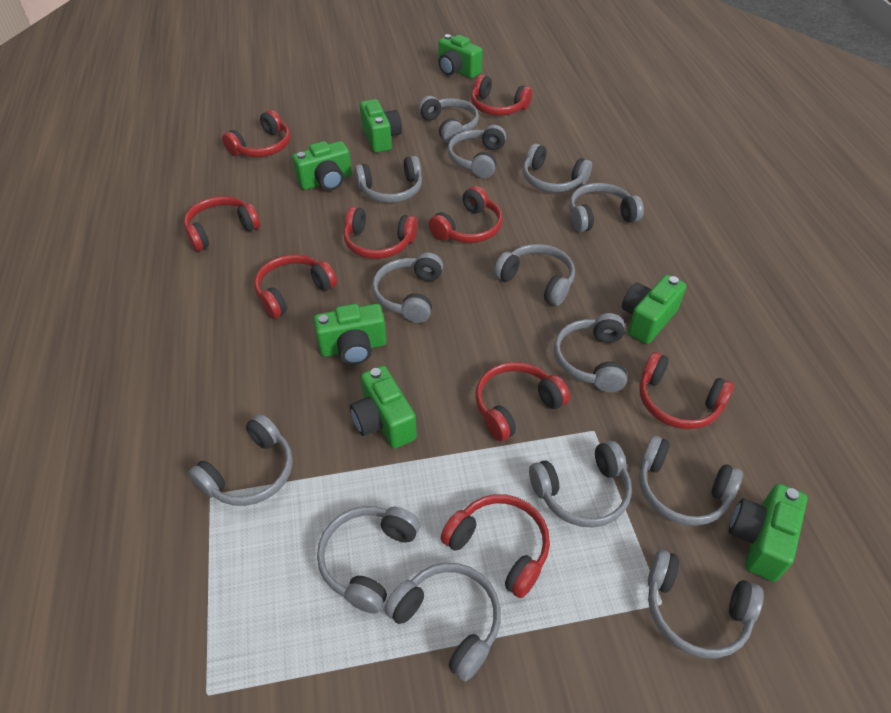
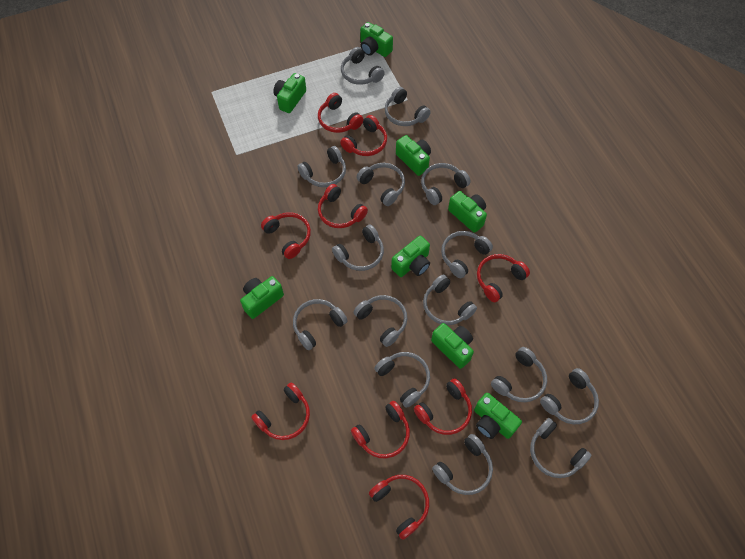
green camera: [292,141,352,190] [314,304,387,365] [350,366,417,448] [360,99,402,153] [438,34,483,78] [622,275,686,344] [729,484,807,582] = 7 -> [240,276,284,319] [273,73,306,113] [360,22,393,57] [391,236,430,277] [396,135,431,176] [431,323,474,369] [448,191,487,233] [474,393,522,439] = 8
grey headphones: [188,414,293,506] [317,506,420,614] [354,156,422,203] [372,253,443,323] [384,563,501,682] [418,96,479,143] [447,125,506,178] [494,244,575,306] [523,144,592,192] [529,441,632,528] [554,313,627,392] [569,183,644,232] [639,436,743,526] [648,549,764,658] = 14 -> [293,299,348,350] [297,146,346,187] [332,225,384,271] [341,47,385,85] [353,295,407,347] [356,163,405,206] [374,352,430,408] [384,87,431,126] [421,163,471,205] [423,274,477,325] [432,434,493,495] [441,231,493,278] [491,347,547,402] [530,418,591,478] [540,368,599,424] = 15

